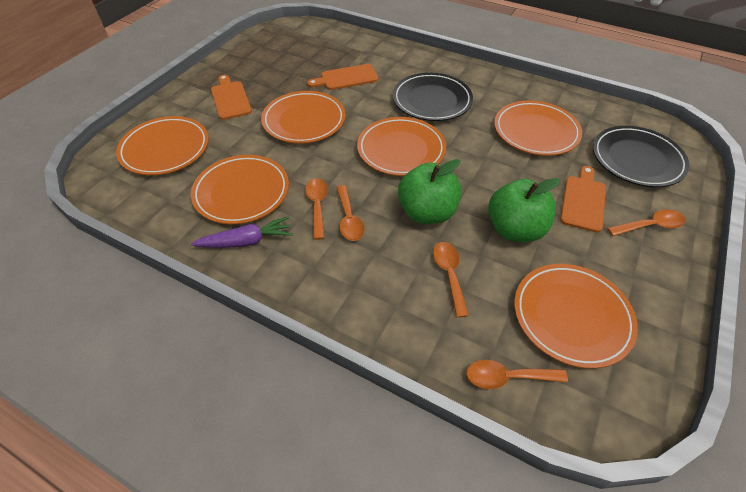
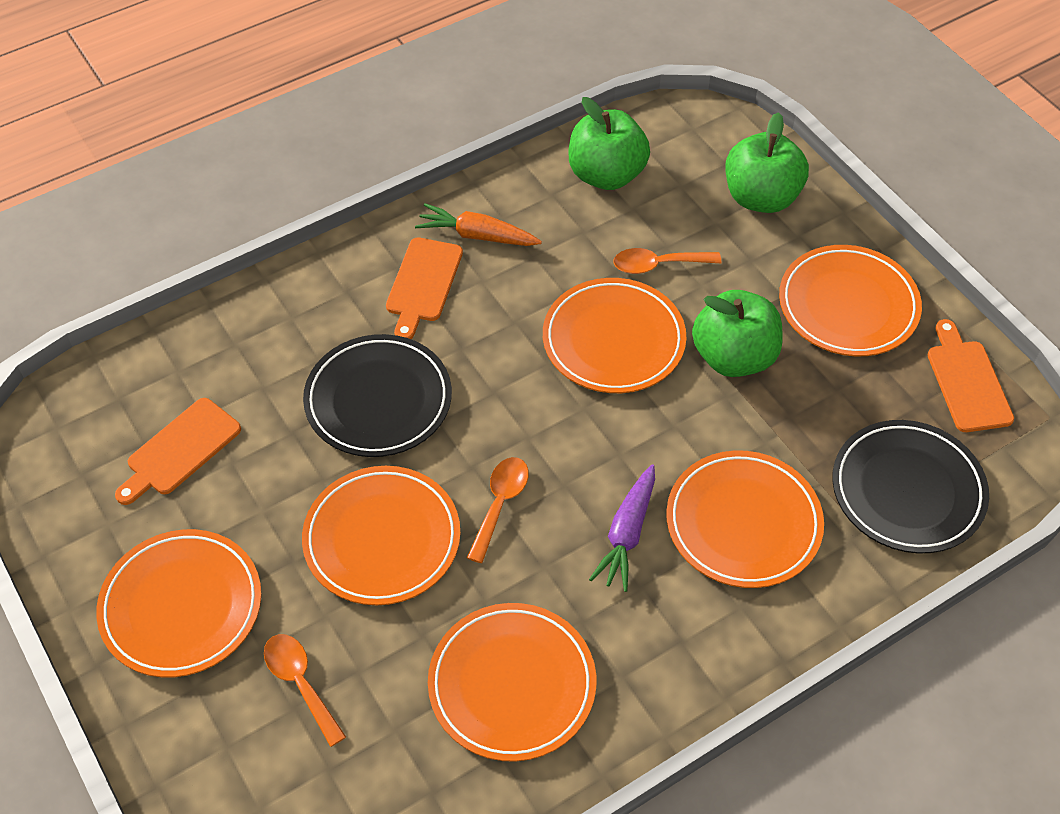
green apple: [398,159,461,224] [488,178,560,242] = 2 -> [568,97,650,190] [692,290,782,377] [725,112,809,213] = 3
orange carrot: none = 0 -> [415,204,542,246] = 1
orange spoon: [305,178,328,240] [336,185,365,241] [433,242,469,318] [466,360,568,389] [607,209,686,236] = 5 -> [264,634,346,747] [467,457,529,563] [613,248,722,274] = 3

